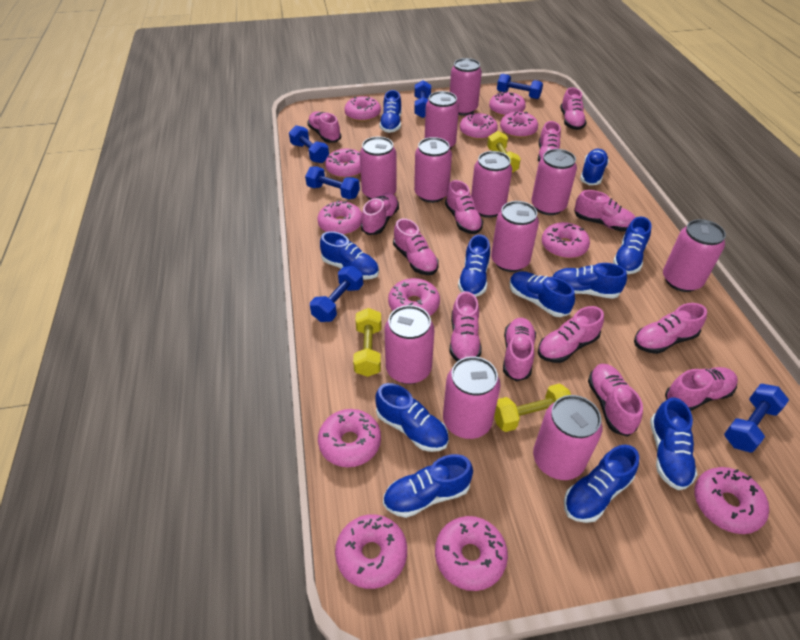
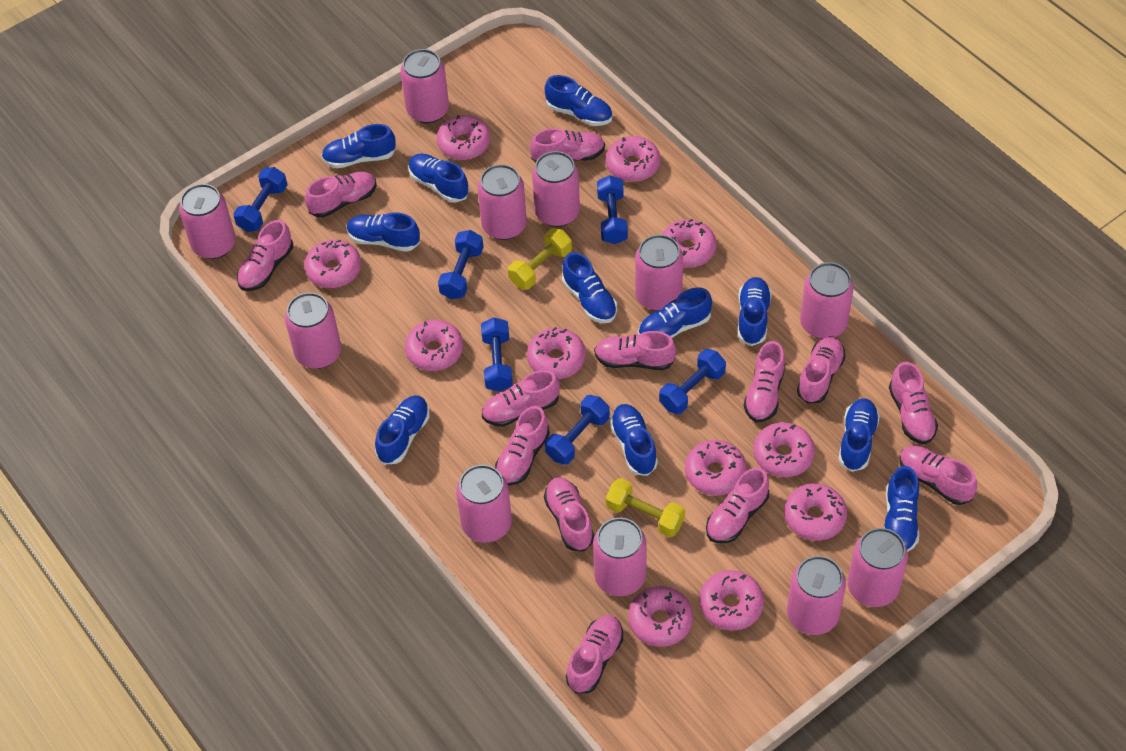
pink donut: [317,200,362,235] [318,409,381,467] [325,149,361,178] [335,514,407,589] [344,96,381,122] [388,278,440,316] [435,516,508,591] [460,113,498,140] [489,91,526,116] [500,112,538,138] [542,222,590,259] [694,467,769,534] = 12 -> [304,240,361,288] [405,320,463,371] [436,115,490,160] [527,327,586,379] [606,136,660,182] [628,586,693,647] [662,219,716,268] [685,440,747,496] [699,570,764,631] [753,422,815,477] [784,483,847,541] = 11
yellow dumbbell: [353,308,381,377] [487,131,521,173] [494,384,571,432] = 3 -> [508,228,572,290] [606,478,685,537] = 2

